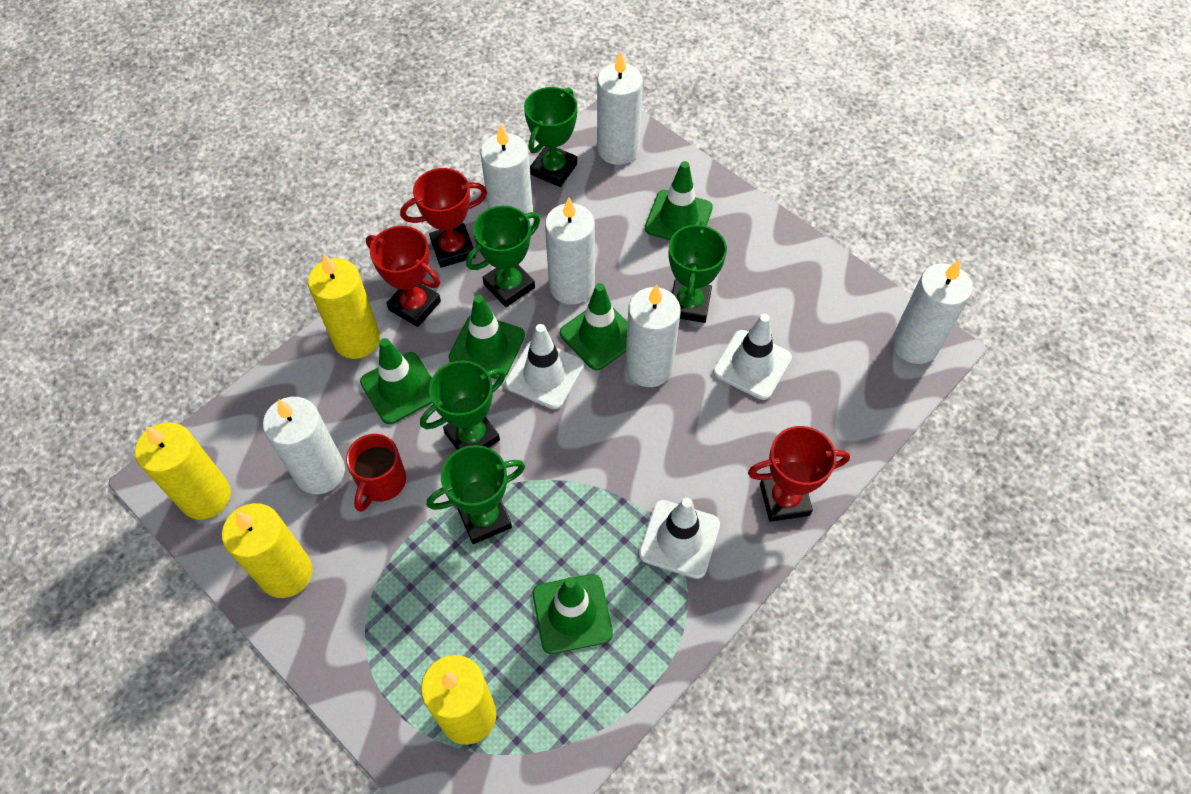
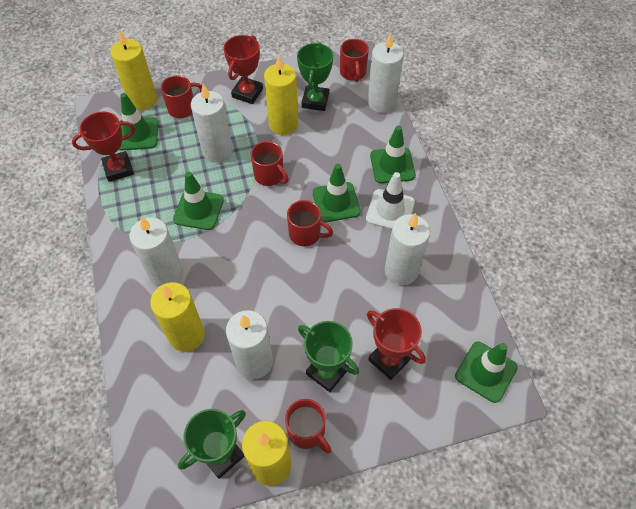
green trophy: [420,360,506,450] [427,445,525,544] [466,206,540,307] [524,87,577,187] [668,221,727,323] = 5 -> [178,409,246,479] [297,42,333,111] [298,321,359,392] = 3
red mug: [346,434,406,512] = 1 -> [161,75,202,118] [251,141,289,186] [285,399,332,454] [287,200,333,246] [340,39,369,82] = 5
white candle: [263,397,345,494] [480,124,533,225] [545,197,595,305] [597,51,643,165] [625,284,681,387] [892,260,973,364] = 6 -> [130,217,183,287] [191,84,233,163] [226,310,273,379] [368,32,404,113] [385,213,430,285] = 5
white traffic cone: [505,324,584,409] [639,498,720,579] [713,314,792,400] = 3 -> [366,172,415,229] = 1

